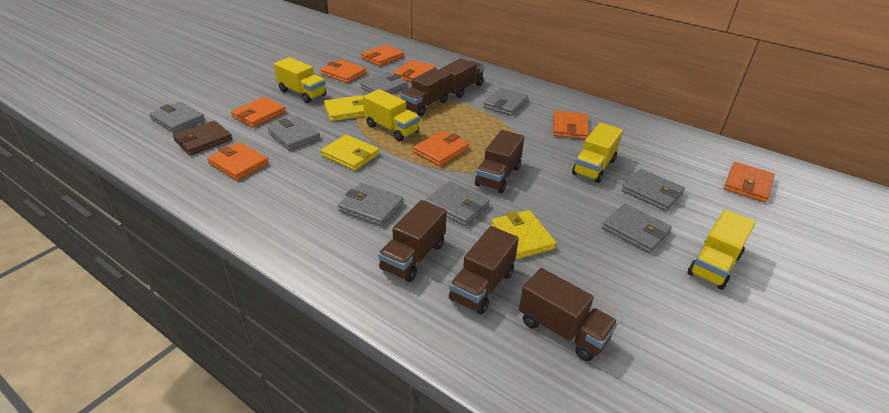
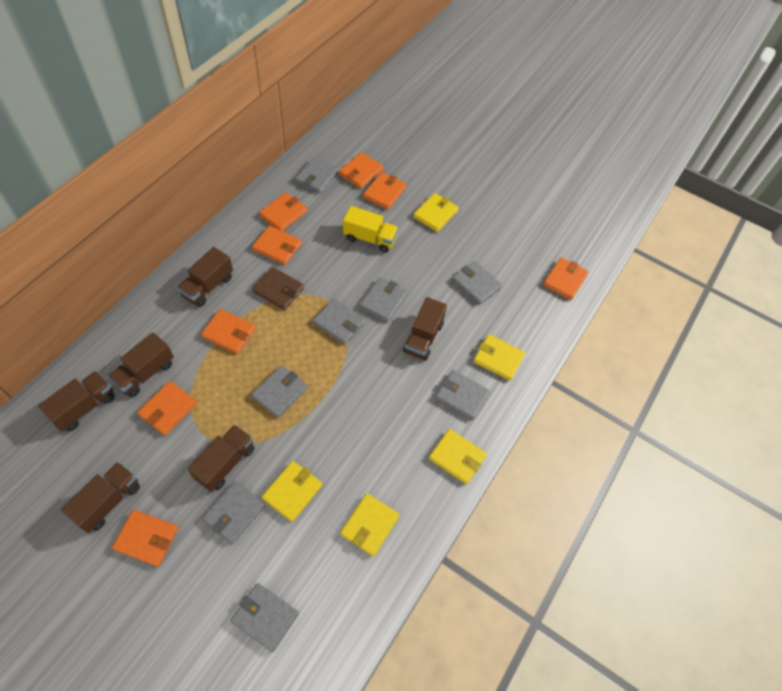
yellow truck: [274,57,326,103] [363,89,420,141] [572,123,623,183] [688,209,756,290] = 4 -> [343,206,398,253] = 1
yellow wallet: [321,135,379,171] [324,95,364,121] [491,210,556,259] = 3 -> [262,461,322,522] [340,493,400,557] [413,193,459,232] [429,429,487,484] [473,334,525,381] = 5

